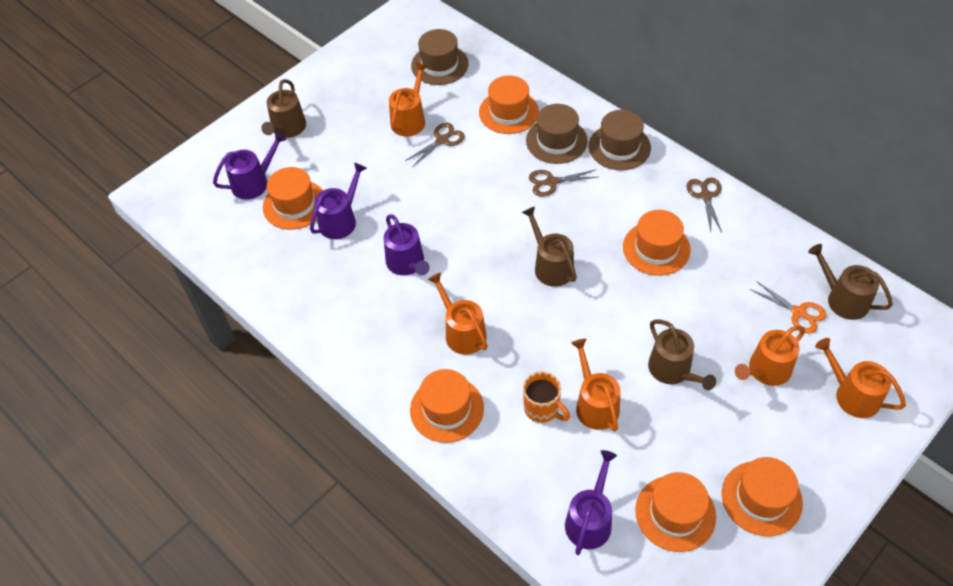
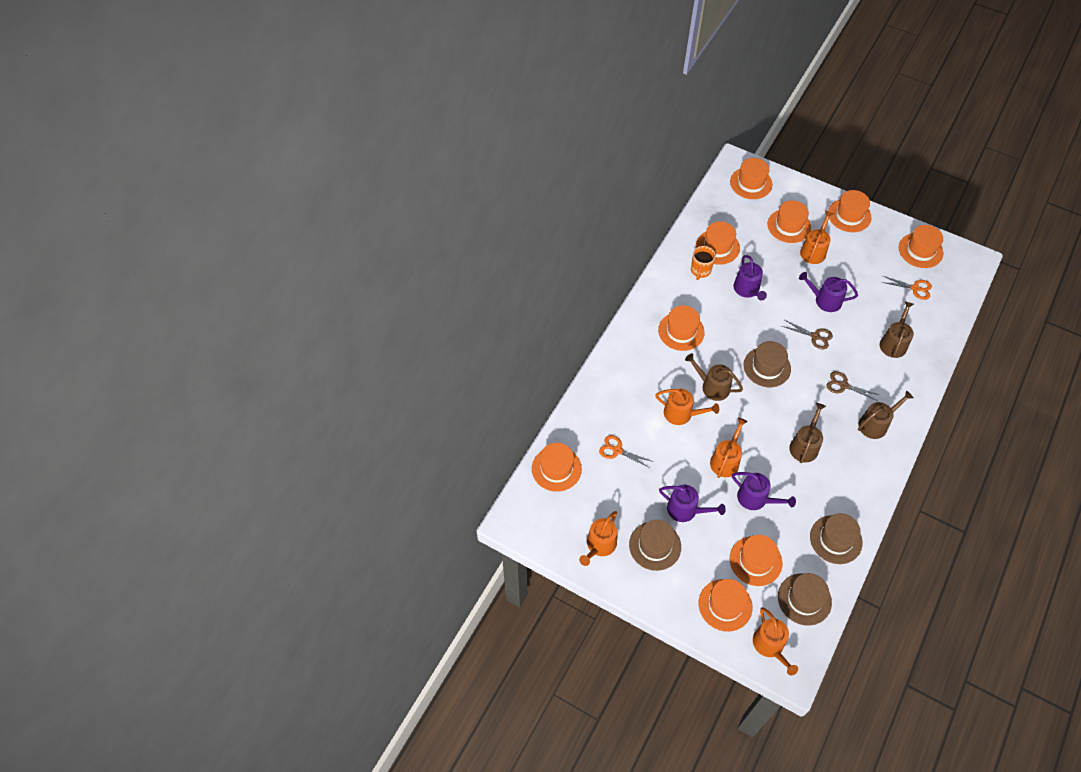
brown hat: [411,29,469,85] [526,104,588,164] [589,110,651,170] = 3 -> [629,520,681,571] [744,341,791,387] [778,573,832,626] [810,513,862,564] = 4
brown scissors: [405,122,465,167] [529,170,598,197] [686,178,722,232] = 3 -> [782,320,833,350] [827,371,880,401] = 2
orange hat: [263,167,323,230] [410,369,484,443] [479,75,539,134] [623,210,691,276] [635,472,716,552] [722,457,803,536] = 6 -> [532,443,582,492] [658,305,705,351] [696,221,740,265] [699,579,753,632] [730,158,772,199] [730,535,782,586] [767,200,811,243] [828,190,872,232] [899,225,943,268] = 9
orange scissors: [750,281,826,334] = 1 -> [599,435,653,468] [881,276,932,300] = 2

